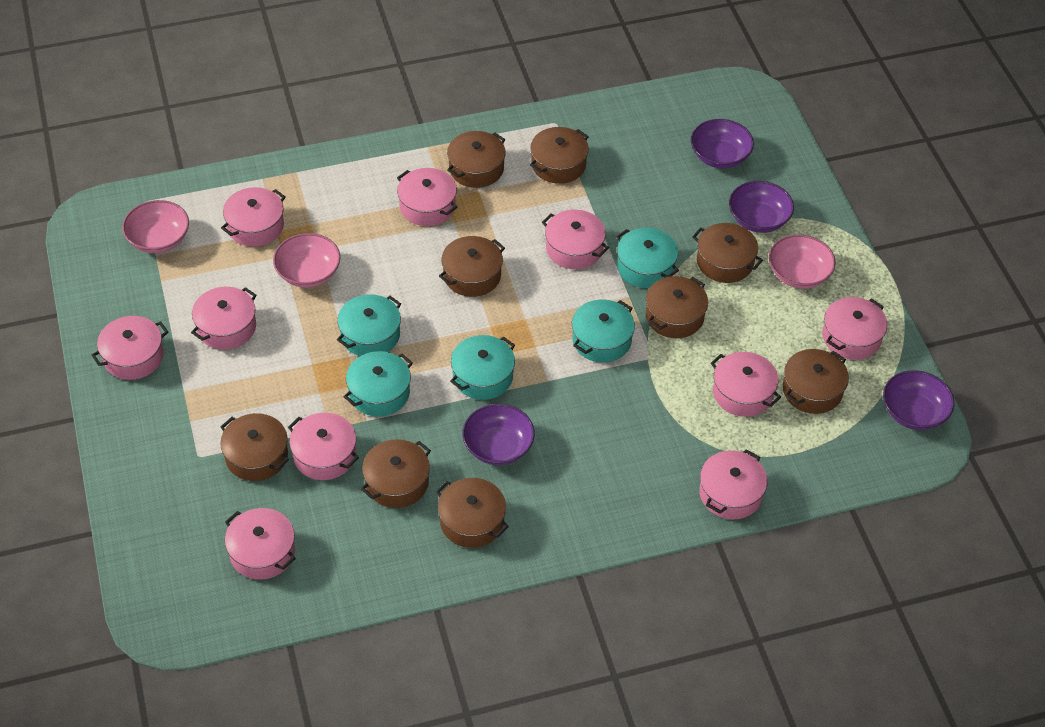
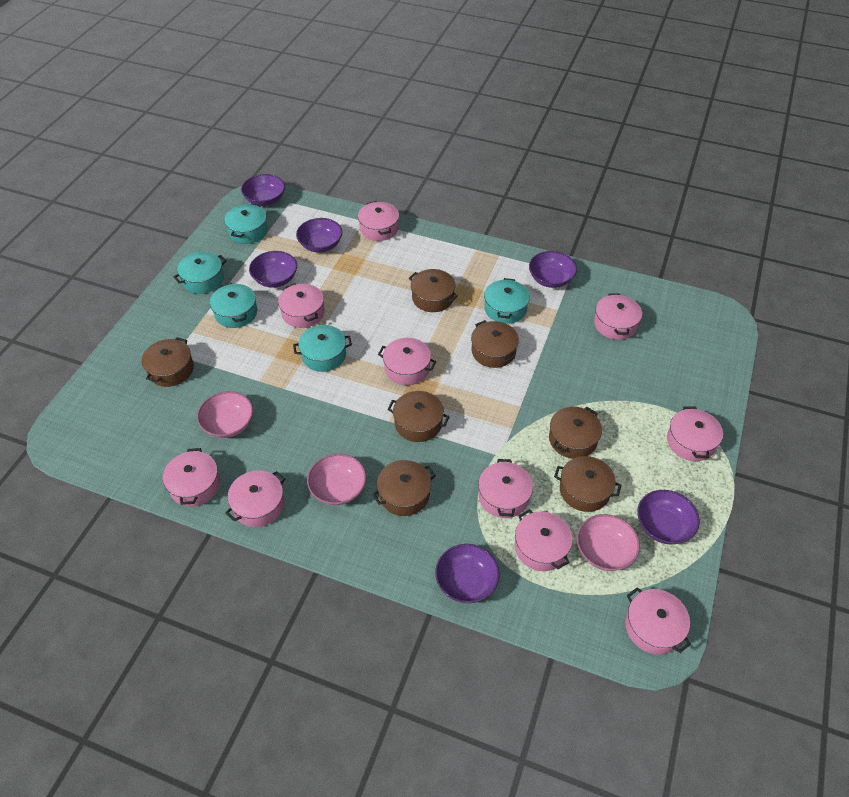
brown pot: [220,413,289,481] [361,439,431,508] [436,478,509,548] [439,236,505,297] [447,131,506,188] [530,127,589,184] [646,276,708,338] [692,223,763,283] [783,349,849,414] = 9 -> [142,337,194,387] [372,460,436,516] [387,391,450,442] [409,269,458,312] [471,320,519,368] [549,407,602,459] [554,456,622,512] = 7
purple bowl: [462,404,535,465] [691,119,754,169] [729,181,794,233] [883,370,954,430] = 4 -> [241,174,285,206] [249,251,297,288] [296,218,342,252] [435,544,500,603] [529,251,577,288] [637,490,700,544] = 6

